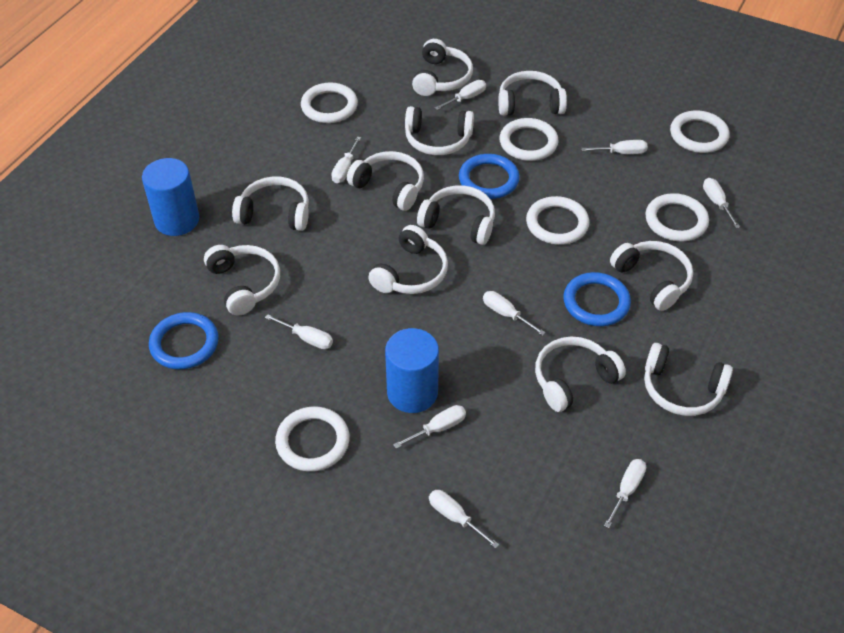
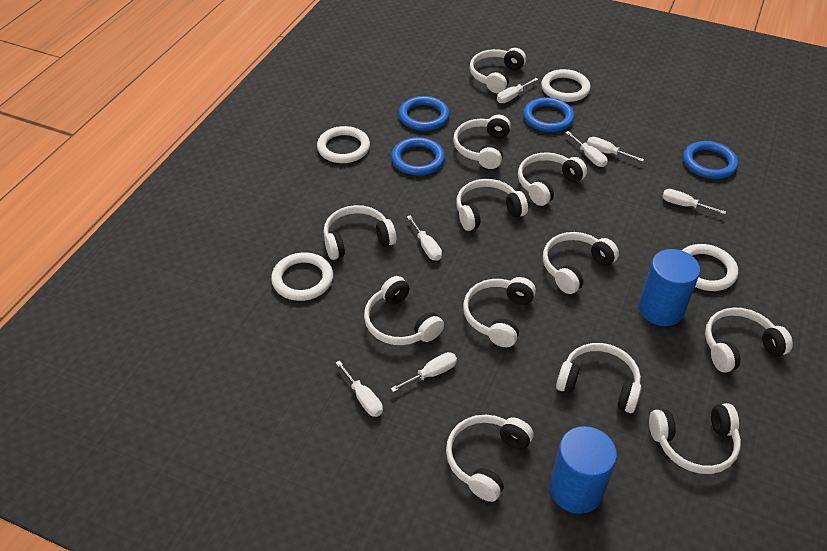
blue ring: [149,312,219,369] [459,154,520,199] [563,272,631,326] = 3 -> [391,137,445,176] [399,96,449,131] [523,97,574,132] [683,141,738,179] = 4
white headphones: [204,245,280,316] [232,177,309,231] [347,151,424,211] [368,225,448,294] [405,106,474,155] [412,39,473,96] [417,185,495,245] [498,71,567,116] [535,337,626,412] [610,241,693,311] [644,343,733,416] = 11 -> [323,205,396,260] [364,276,444,345] [446,415,533,502] [453,115,511,169] [456,179,528,231] [463,277,536,347] [470,48,526,93] [518,152,587,206] [543,232,619,294] [556,343,641,413] [649,403,741,474] [705,307,793,373] = 12
white ring: [275,406,350,472] [301,82,358,123] [500,118,559,161] [526,196,589,245] [645,193,709,242] [670,110,729,153] = 6 -> [271,252,333,301] [317,126,370,163] [541,69,591,102] [682,244,738,291] = 4
white screwdriver: [265,314,333,349] [331,137,361,183] [393,405,466,449] [429,490,499,549] [435,80,486,110] [483,291,546,336] [581,140,648,154] [604,459,646,528] [703,178,740,228] = 9 -> [336,360,383,417] [391,352,457,392] [407,215,442,261] [497,78,538,103] [565,131,608,167] [587,137,644,162] [662,189,726,214] = 7

